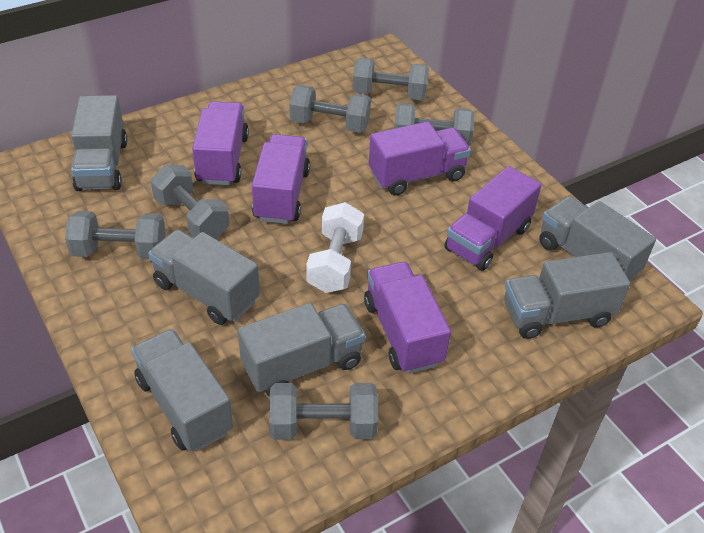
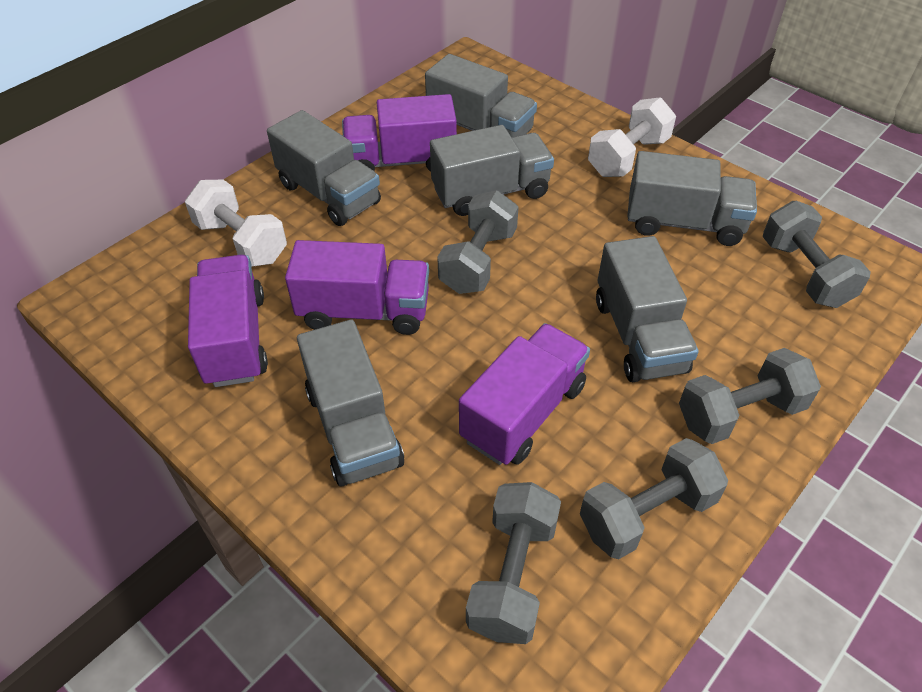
grey dumbbell: [65,211,166,259] [151,165,230,239] [269,383,378,440] [289,85,371,133] [352,58,429,100] [394,103,475,146] = 6 -> [437,190,518,294] [466,482,561,644] [580,438,728,559] [679,348,821,444] [763,201,871,308] = 5
purple truck: [192,101,249,185] [252,134,310,224] [364,262,451,374] [369,121,471,195] [444,166,541,271] = 5 -> [188,255,268,387] [285,240,429,335] [342,94,457,172] [459,323,590,465] = 4
white dumbbell: [306,202,364,293] = 1 -> [185,180,287,266] [588,97,676,177] = 2

